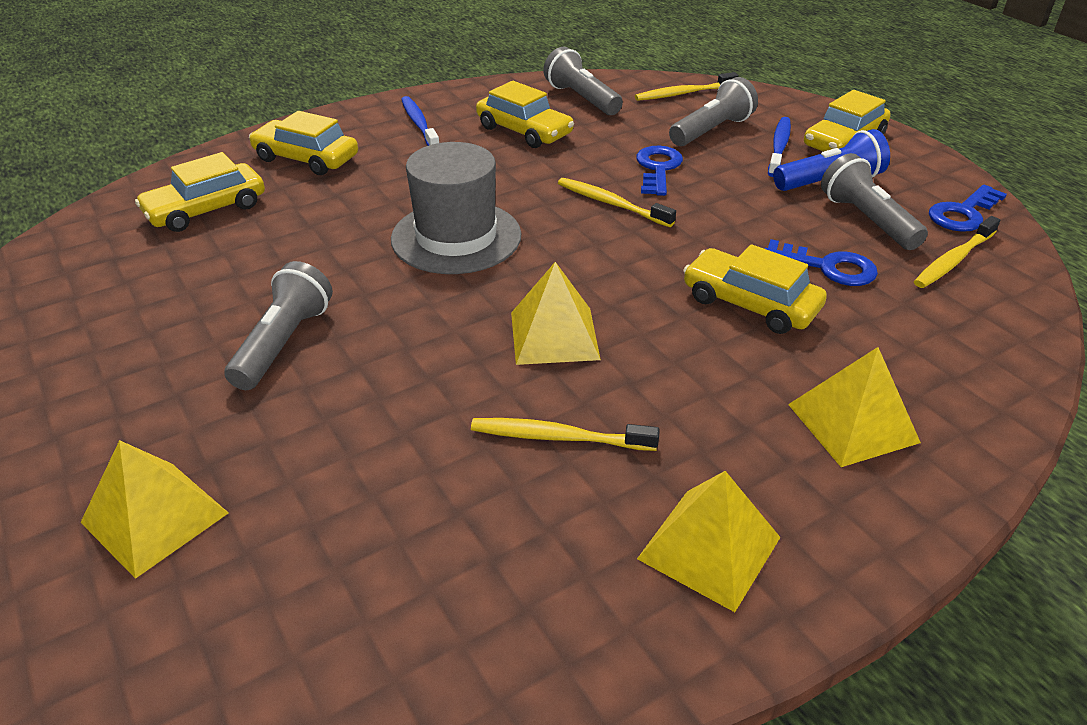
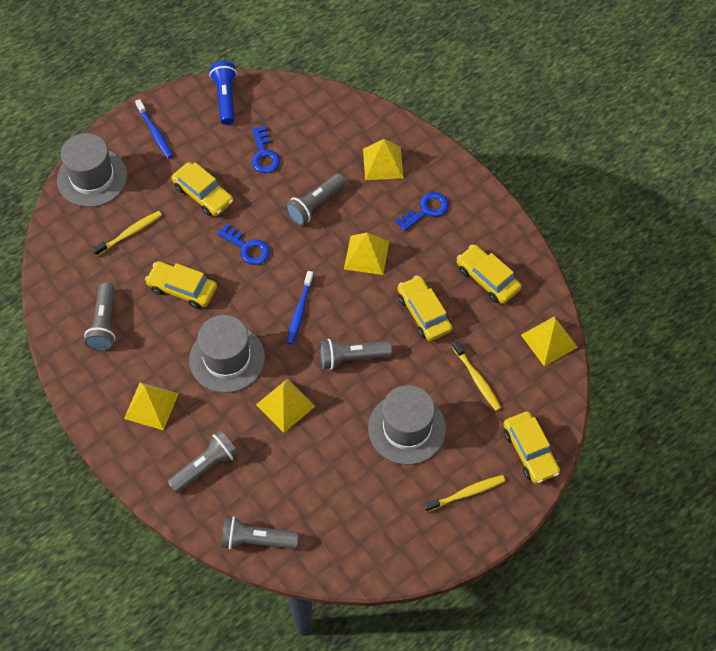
grey flashlight: [224,261,333,390] [543,46,623,115] [669,77,758,146] [821,153,928,250] = 4 -> [84,282,115,351] [167,430,239,494] [221,516,299,550] [285,174,346,226] [320,339,392,370] = 5
grey hat: [391,142,521,274] = 1 -> [57,133,128,207] [189,315,265,393] [368,385,446,465] = 3
yellow pyramid: [80,440,229,579] [511,262,601,365] [637,471,781,612] [788,347,921,467] = 4 -> [124,382,179,430] [256,379,315,433] [344,233,389,275] [363,139,403,180] [521,317,578,366] = 5
yellow toothbrush: [471,418,660,451] [558,178,676,227] [635,72,738,101] [914,216,1000,288] = 4 -> [92,211,162,256] [424,475,505,512] [452,340,501,411] = 3

